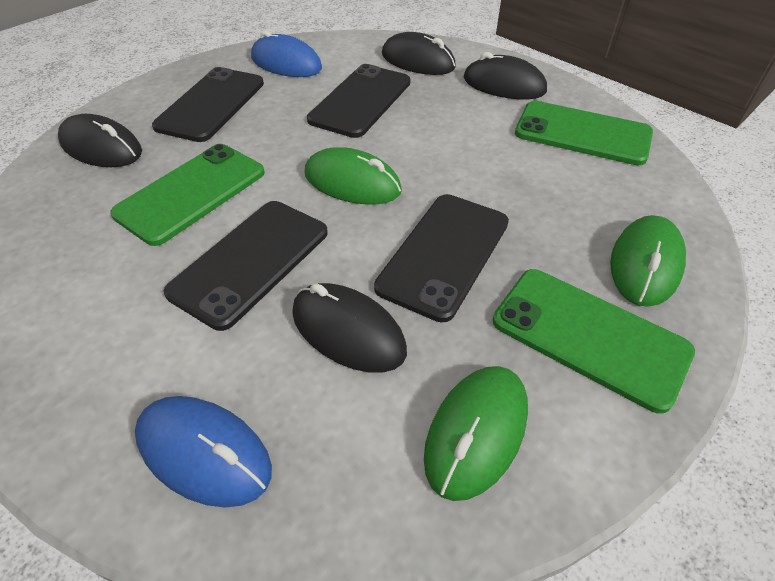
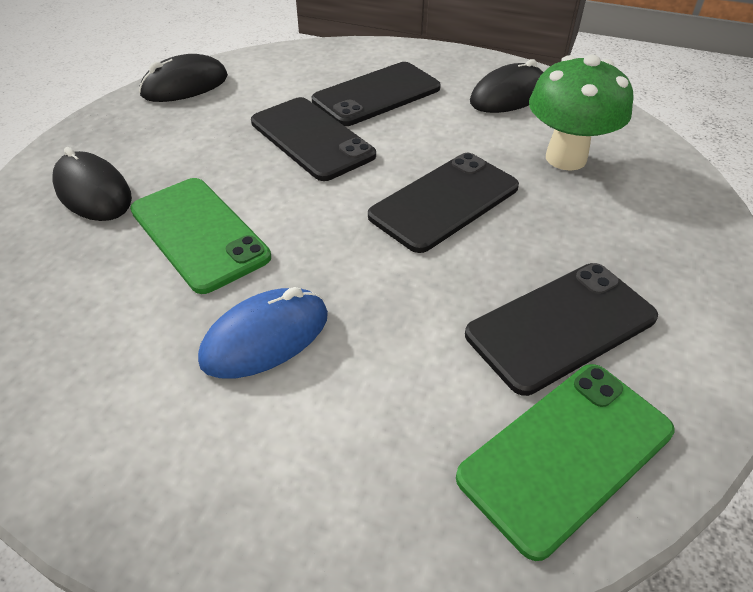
black mouse: [58,114,142,167] [292,283,407,373] [382,32,456,75] [464,52,547,99] = 4 -> [52,147,132,221] [139,54,228,102] [470,59,543,113] = 3
blue mouse: [135,396,272,507] [251,31,322,77] = 2 -> [198,287,328,378] = 1
green mouse: [304,147,402,205] [424,366,528,501] [610,215,686,307] = 3 -> none = 0
green mushroom: none = 0 -> [529,54,633,171] = 1
green phone: [110,144,265,246] [493,269,695,414] [515,101,653,165] = 3 -> [130,178,271,294] [456,364,674,561] = 2

